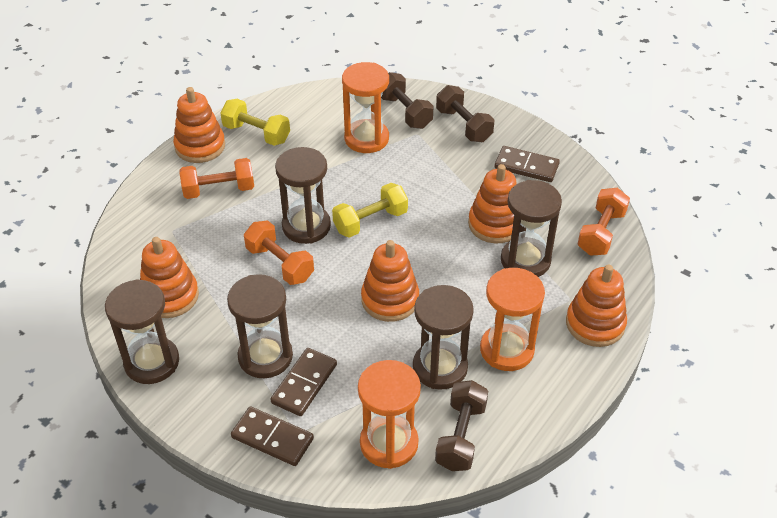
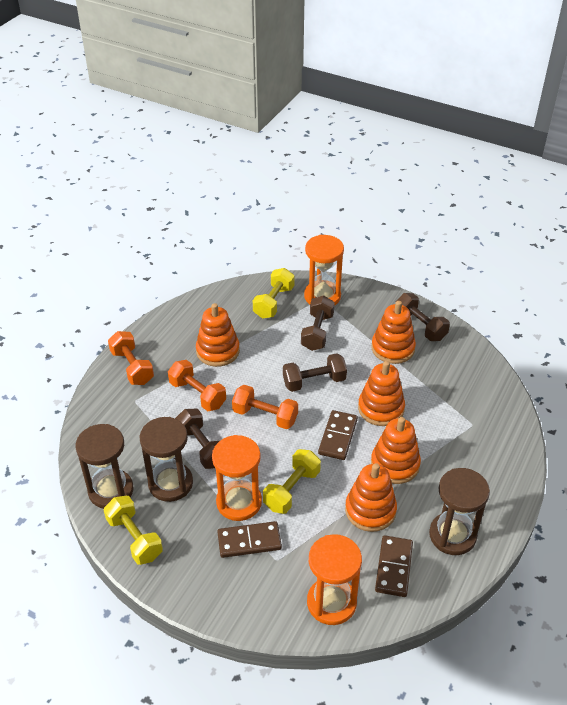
brown dumbbell: [381,72,434,129] [435,380,488,471] [436,85,494,142] = 3 -> [175,409,219,469] [283,353,347,392] [301,295,335,351] [395,293,450,341] = 4
brown hourglass: [105,279,179,384] [227,274,293,378] [275,147,331,244] [413,285,474,390] [501,180,562,277] = 5 -> [76,424,133,509] [140,417,193,502] [429,468,490,555] = 3
yellow dumbbell: [220,99,290,146] [332,183,408,238] = 2 -> [104,496,163,565] [253,268,294,319] [263,449,321,514] = 3

